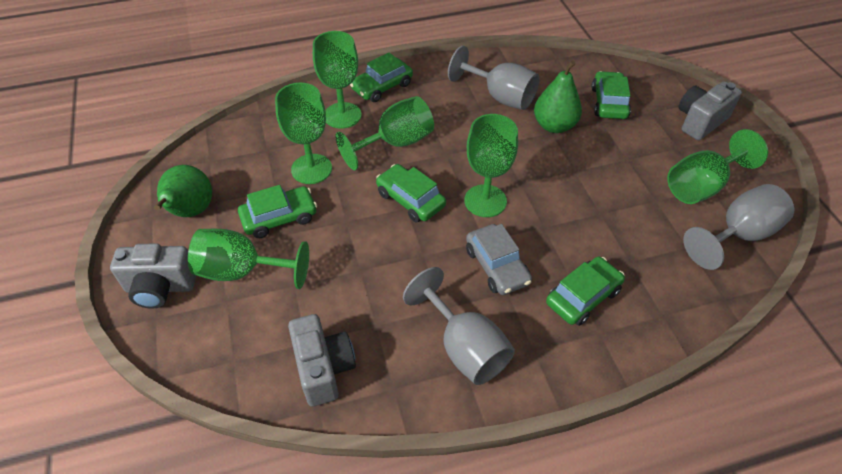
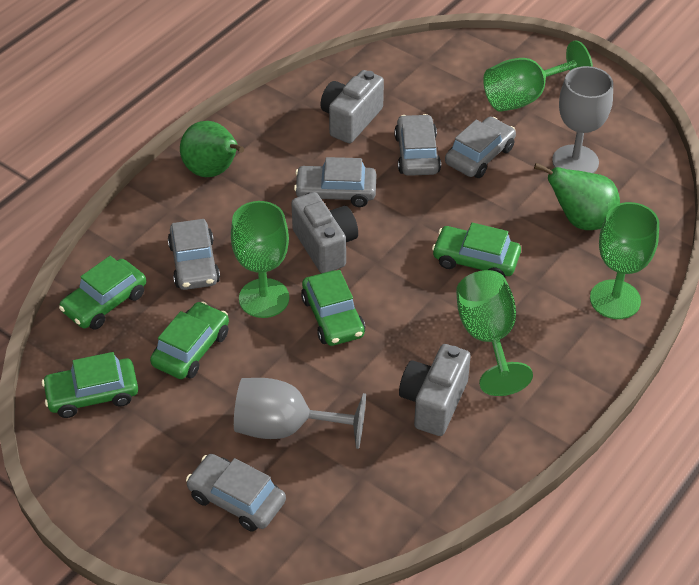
green goblet: [188,229,309,289] [275,83,332,184] [313,31,362,129] [335,96,434,170] [464,114,518,217] [667,129,768,204] = 6 -> [231,201,289,318] [456,270,533,396] [483,40,593,112] [590,202,659,319] = 4
grey car: [466,224,532,295] = 1 -> [168,219,220,290] [186,454,286,532] [294,157,376,207] [394,114,441,176] [445,117,516,178] = 5
grey goblet: [403,267,515,385] [448,46,539,110] [683,184,794,270] = 3 -> [234,378,366,449] [552,66,613,173] = 2

